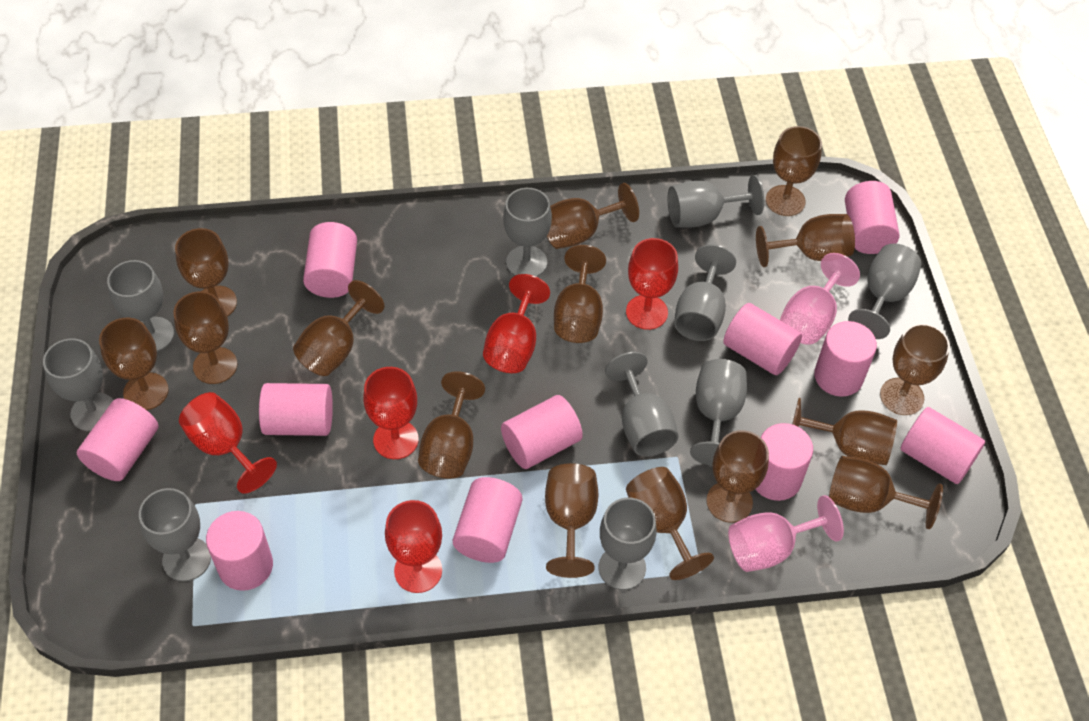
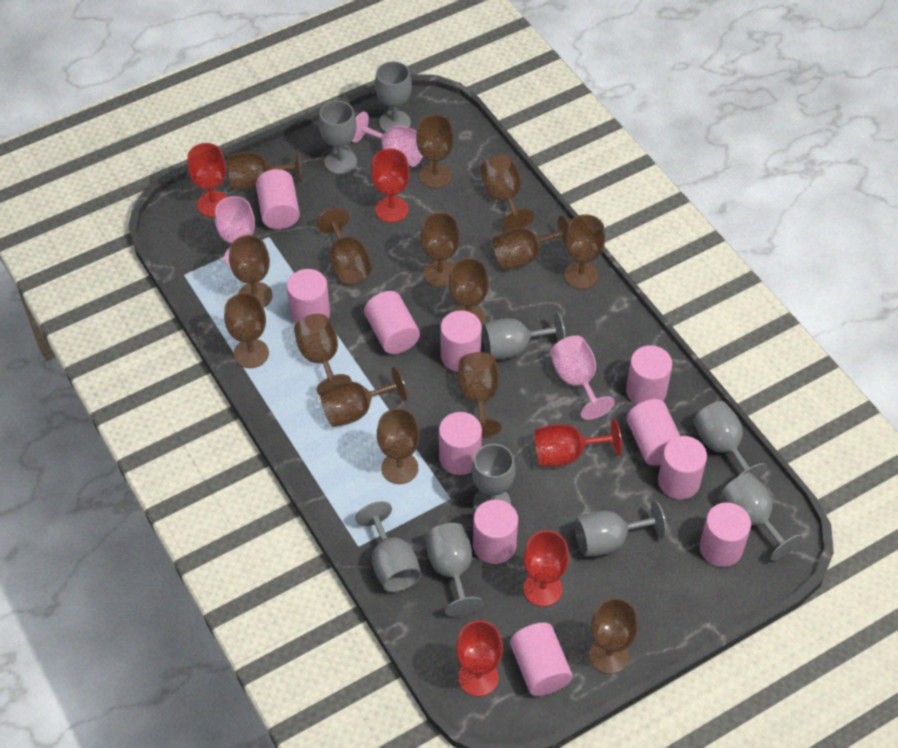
grey goblet: [43,338,113,432] [107,260,174,351] [139,488,211,581] [503,188,552,277] [599,498,657,590] [605,352,679,457] [668,175,764,228] [674,244,736,341] [690,359,747,466] [848,243,921,339] = 10 -> [319,101,357,174] [355,501,421,592] [375,61,412,132] [426,523,484,617] [472,444,515,511] [482,312,565,360] [574,501,667,557] [693,401,768,479] [720,472,802,561] = 9
pink goblet: [728,495,844,572] [780,253,860,345] = 2 -> [215,196,255,268] [352,112,423,167] [550,335,615,420] = 3

